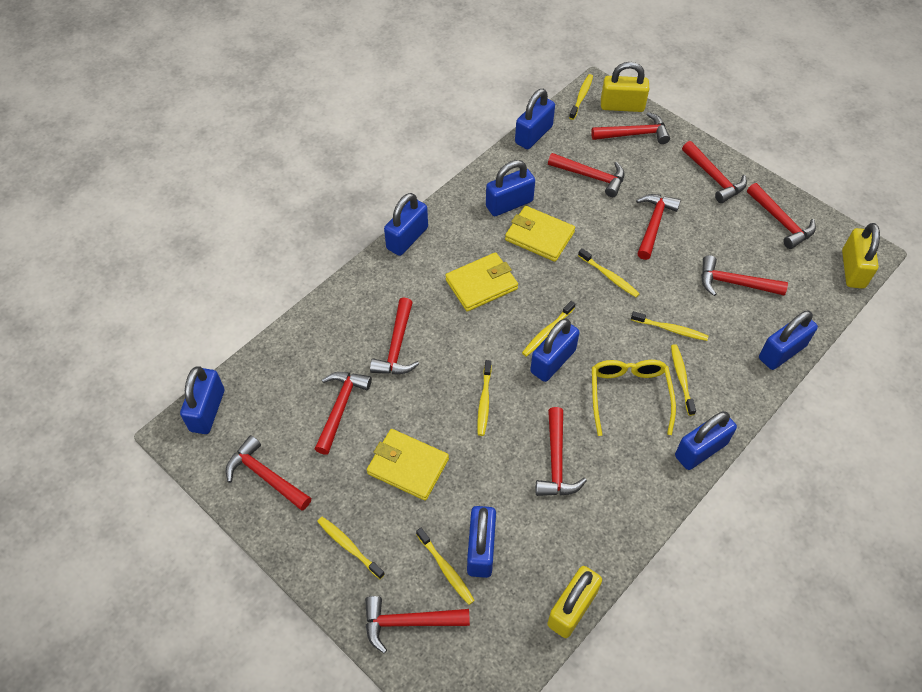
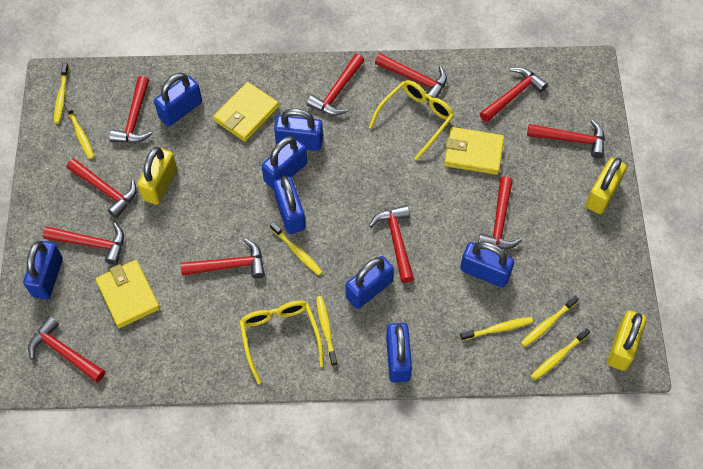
yellow glasses: [592,360,676,436] = 1 -> [239,301,324,384] [369,80,454,160] = 2
yellow toothbrush: [317,517,385,579] [416,528,475,605] [477,360,492,436] [522,301,575,357] [569,74,593,120] [578,248,640,297] [631,311,708,341] [671,344,696,416] = 8 -> [54,63,69,124] [64,102,94,159] [270,222,323,276] [316,296,338,366] [460,317,533,341] [521,296,579,347] [531,328,590,380] = 7

